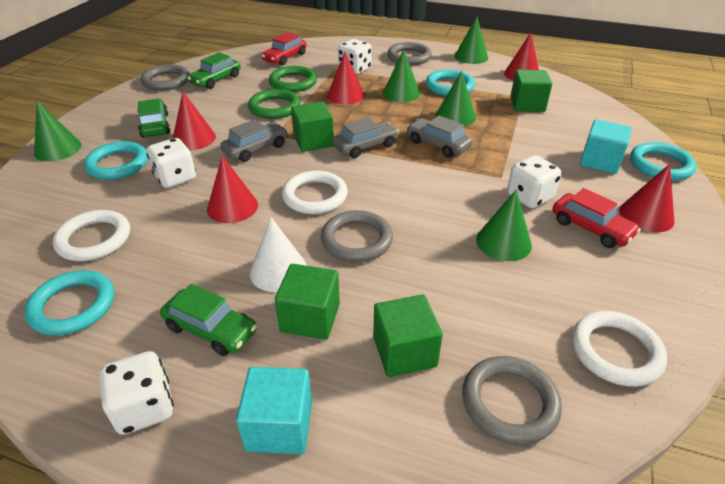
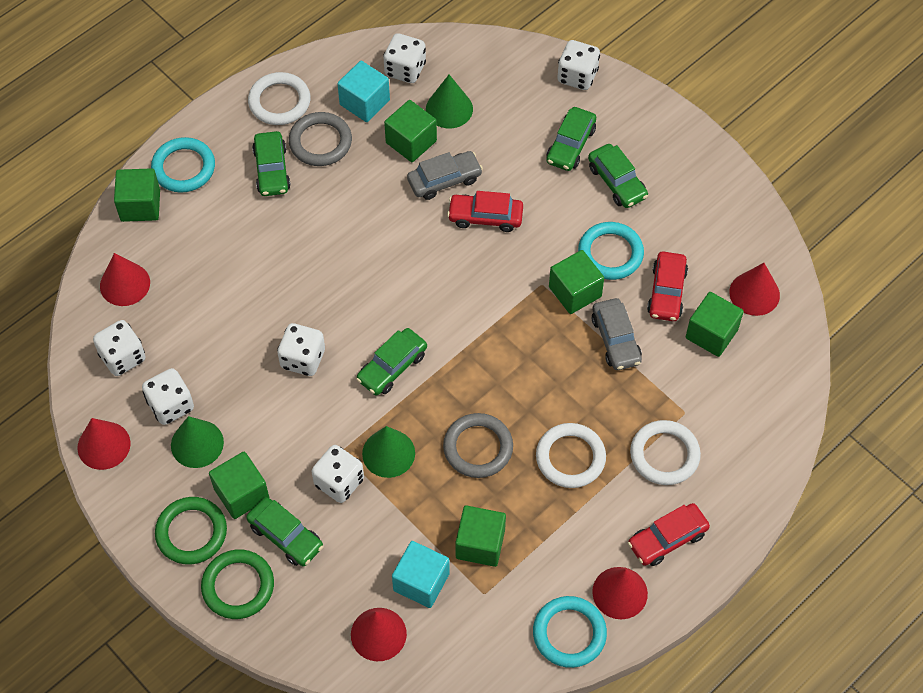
green car: [138,98,170,138] [160,284,257,356] [187,52,241,89] = 3 -> [246,497,323,566] [252,131,291,196] [356,328,427,395] [546,107,596,171] [588,144,648,208] = 5
green cone: [34,101,82,161] [383,49,420,102] [436,71,476,126] [455,17,488,64] [476,190,532,261] = 5 -> [171,416,224,468] [362,426,415,478] [426,75,473,128] = 3
green cube: [275,264,340,340] [291,101,334,152] [373,294,443,377] [510,70,552,112] = 4 -> [114,168,160,222] [209,452,269,519] [384,100,437,162] [455,505,506,567] [549,250,604,314] [686,292,744,357] = 6
grey car: [220,119,288,162] [332,117,399,158] [407,115,473,158] = 3 -> [407,151,483,200] [592,298,642,370] = 2
grey ring: [140,64,190,91] [321,210,393,262] [387,42,432,65] [462,356,562,445] = 4 -> [289,112,352,166] [443,413,513,478] = 2
red car: [262,32,307,66] [552,188,641,248] = 2 -> [447,191,523,232] [628,503,710,566] [647,252,688,321] = 3
turquoise ring: [25,270,114,336] [84,141,148,180] [426,69,475,96] [630,142,697,181] = 4 -> [151,137,215,192] [533,596,607,668] [578,222,644,280] = 3
white cone: [250,217,307,292] = 1 -> none = 0
white dice: [99,351,174,435] [147,138,196,188] [338,39,372,75] [507,155,561,208] = 4 -> [93,320,146,376] [142,368,194,425] [277,323,325,376] [312,445,364,503] [383,33,426,83] [557,40,600,90] = 6

